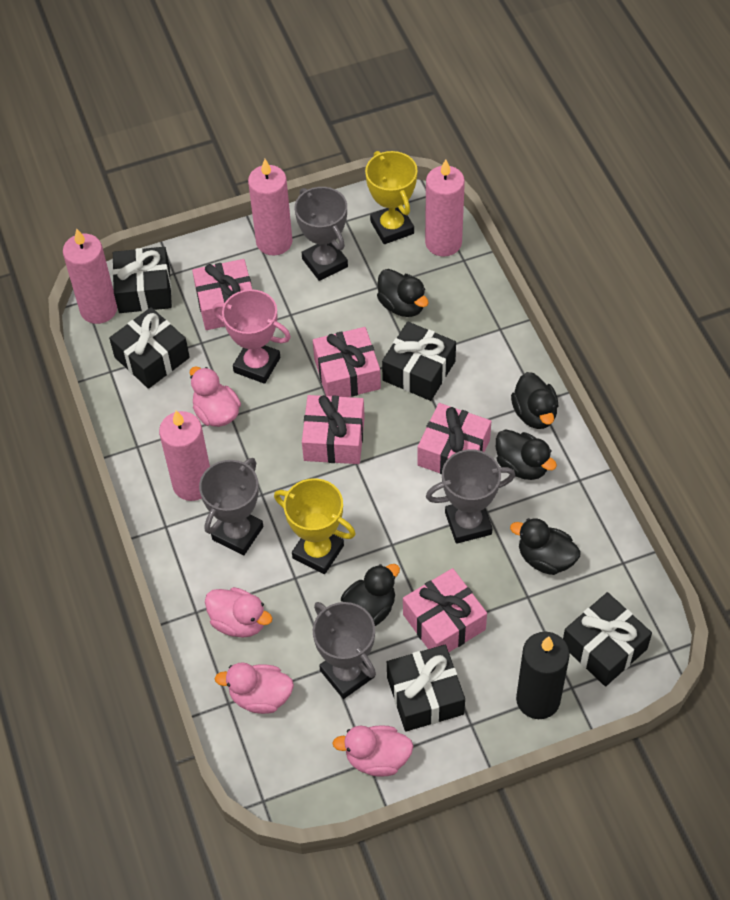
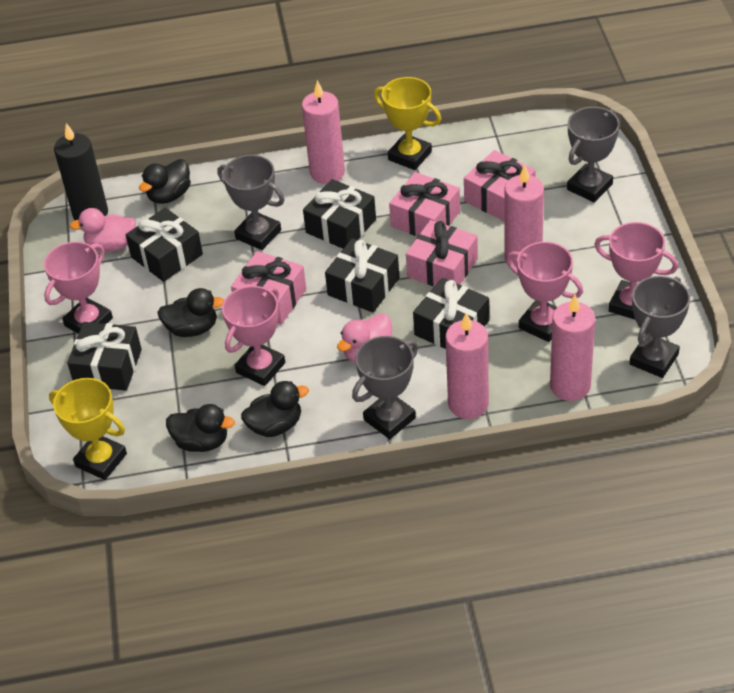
black duck: [341,564,400,626] [377,269,429,317] [496,429,557,480] [510,518,581,575] [511,372,558,429] = 5 -> [139,159,191,204] [157,288,224,337] [166,404,235,452] [241,381,309,437] = 4
pink duck: [190,366,241,427] [205,587,273,638] [215,662,294,714] [332,725,414,777] = 4 -> [70,208,136,252] [337,313,392,362] = 2
pink gift: [192,259,252,330] [302,395,365,464] [313,327,381,397] [403,568,487,652] [417,403,491,475] = 5 -> [231,251,306,324] [389,172,460,236] [406,220,478,286] [464,150,536,221] = 4
pink trophy: [212,289,291,384] = 1 -> [44,242,113,334] [222,286,285,386] [507,242,583,342] [594,222,678,319] = 4

